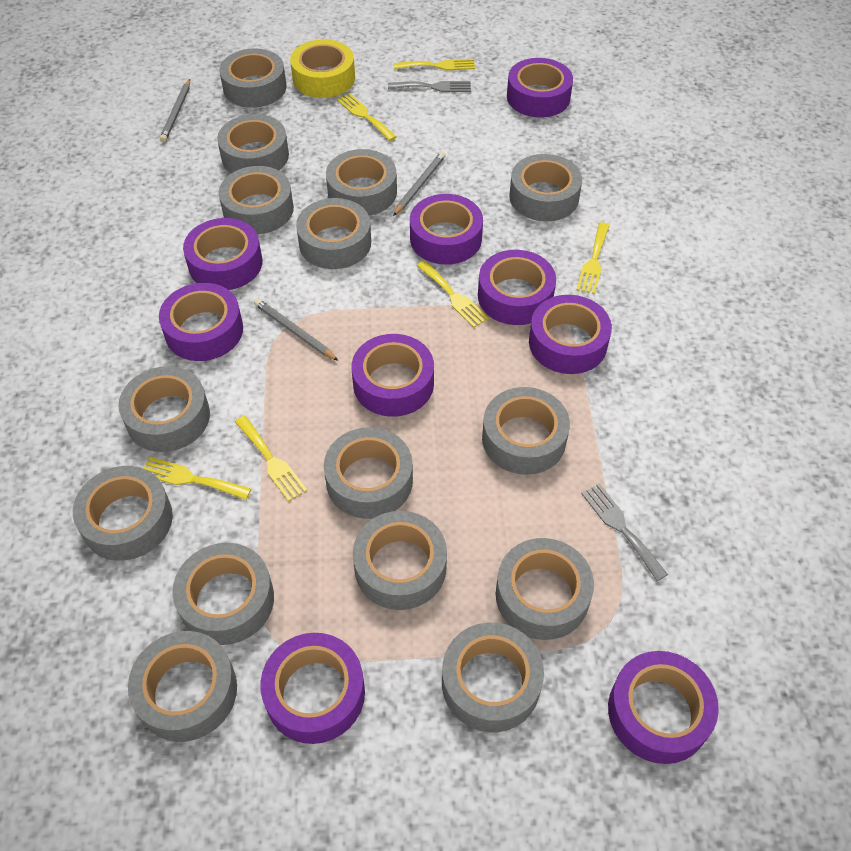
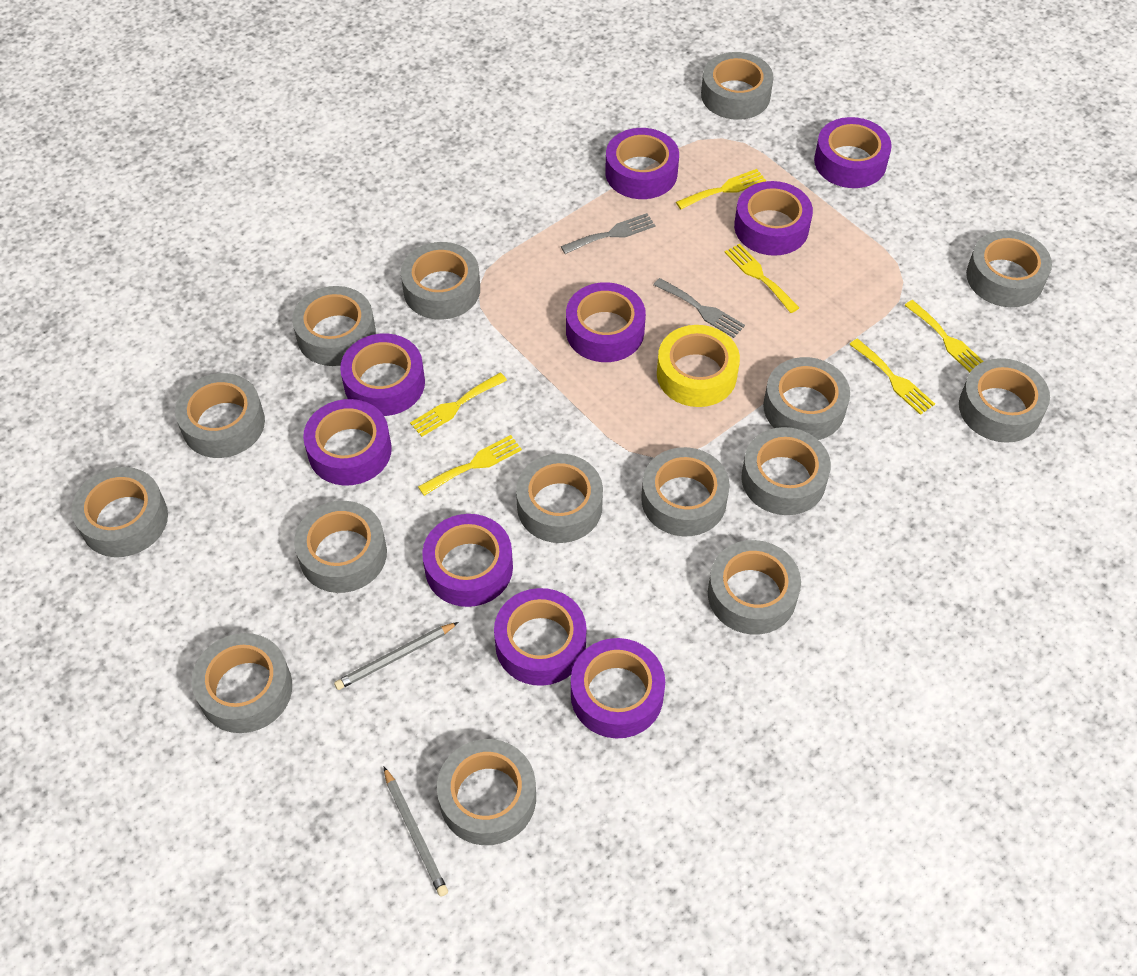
grey pencil: [160,79,190,142] [254,299,339,361] [393,152,446,216] = 3 -> [334,622,459,690] [384,767,448,897] = 2

